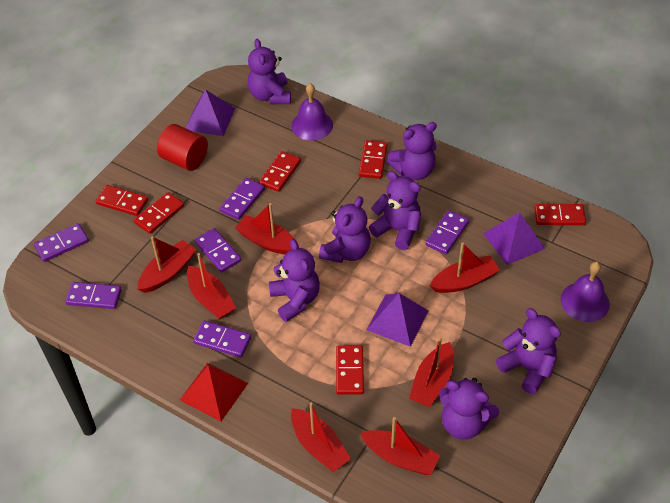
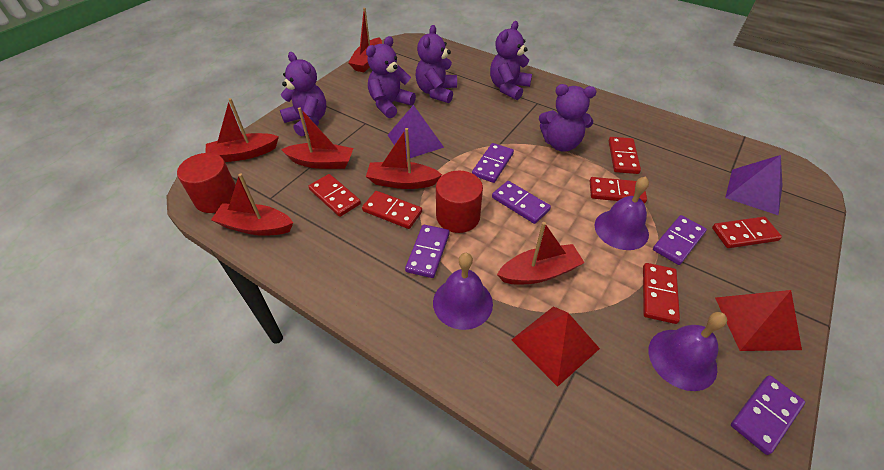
purple bell: [291,83,333,140] [561,262,610,322] = 2 -> [433,253,493,330] [595,176,649,250] [649,312,727,391] = 3
purple domino: [34,223,89,262] [65,282,122,309] [193,321,251,357] [195,228,241,272] [219,178,265,220] [425,210,469,254] = 6 -> [405,225,450,278] [472,143,514,183] [492,181,551,224] [653,215,707,265] [731,375,805,455] = 5
purple pyramid: [186,90,235,136] [367,293,429,347] [483,212,545,265] = 3 -> [388,105,444,159] [725,155,783,215] = 2
purple teddy bear: [248,39,291,104] [269,239,320,322] [319,196,371,263] [369,171,421,250] [387,122,437,180] [439,378,499,440] [496,308,561,394] = 7 -> [280,52,327,137] [366,36,416,118] [415,25,457,103] [490,21,532,100] [539,84,597,152] = 5
red boat: [137,236,196,293] [187,253,236,319] [235,203,299,255] [291,403,351,472] [360,417,440,475] [409,336,454,407] [430,242,500,293] = 7 -> [206,98,279,162] [211,173,293,236] [281,107,353,169] [348,8,382,72] [366,128,442,189] [497,222,585,284] = 6
red cylinder: [157,124,208,171] = 1 -> [177,153,236,213] [436,171,483,233] = 2
red pyramid: [180,363,248,421] = 1 -> [511,306,600,387] [715,290,802,351] = 2

